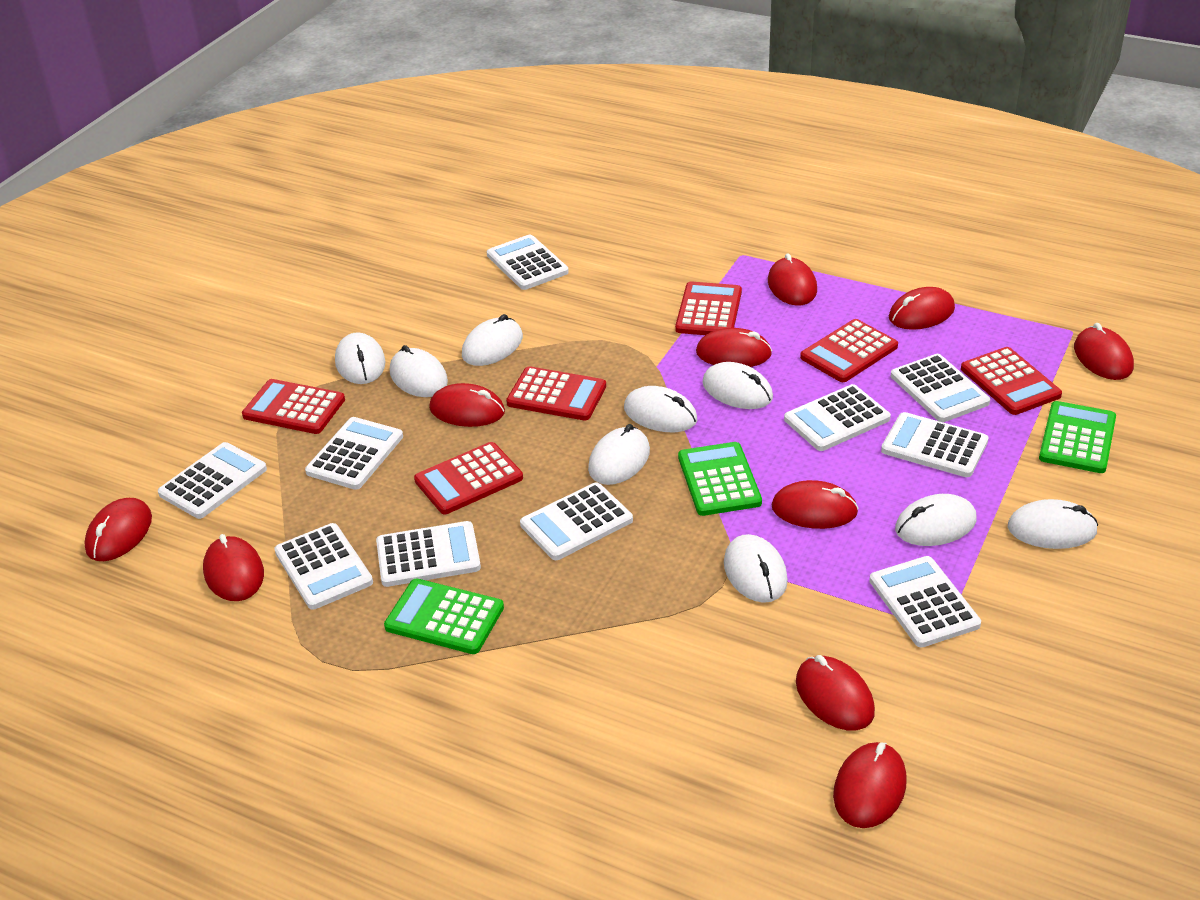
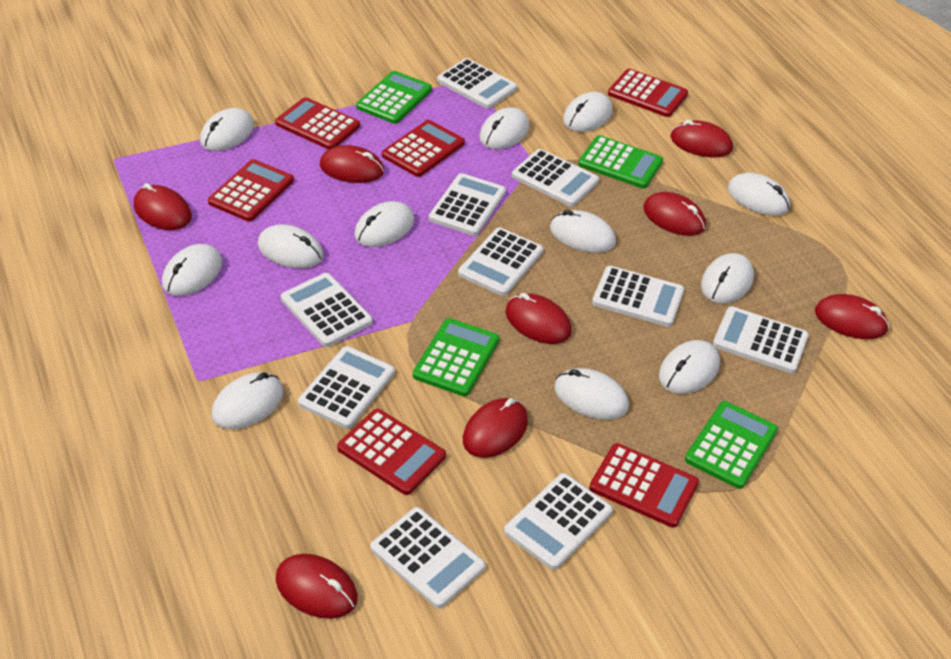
green calculator: [384,579,504,654] [678,442,762,516] [1039,401,1116,473] = 3 -> [356,71,432,124] [413,318,499,396] [578,135,663,188] [685,401,778,489] = 4
red mouse: [84,498,152,561] [203,534,264,601] [429,383,505,427] [696,328,772,367] [768,253,817,305] [771,480,859,529] [796,655,875,730] [833,742,907,828] [889,287,955,330] [1074,323,1134,380] = 10 -> [134,183,192,230] [276,554,358,619] [319,145,384,183] [463,398,528,458] [505,293,572,344] [643,192,706,236] [670,120,733,157] [815,294,889,339] = 8
white mouse: [335,332,386,384] [390,345,448,397] [462,314,523,366] [588,424,650,485] [624,386,697,432] [703,362,773,409] [724,534,788,603] [895,494,977,546] [1008,499,1098,549] = 9 -> [162,244,222,296] [200,108,254,151] [211,372,284,429] [258,224,323,268] [354,201,414,247] [479,107,529,149] [550,210,616,253] [554,368,629,420] [563,92,613,132] [659,340,720,394] [701,253,754,304] [728,173,790,215] = 12

